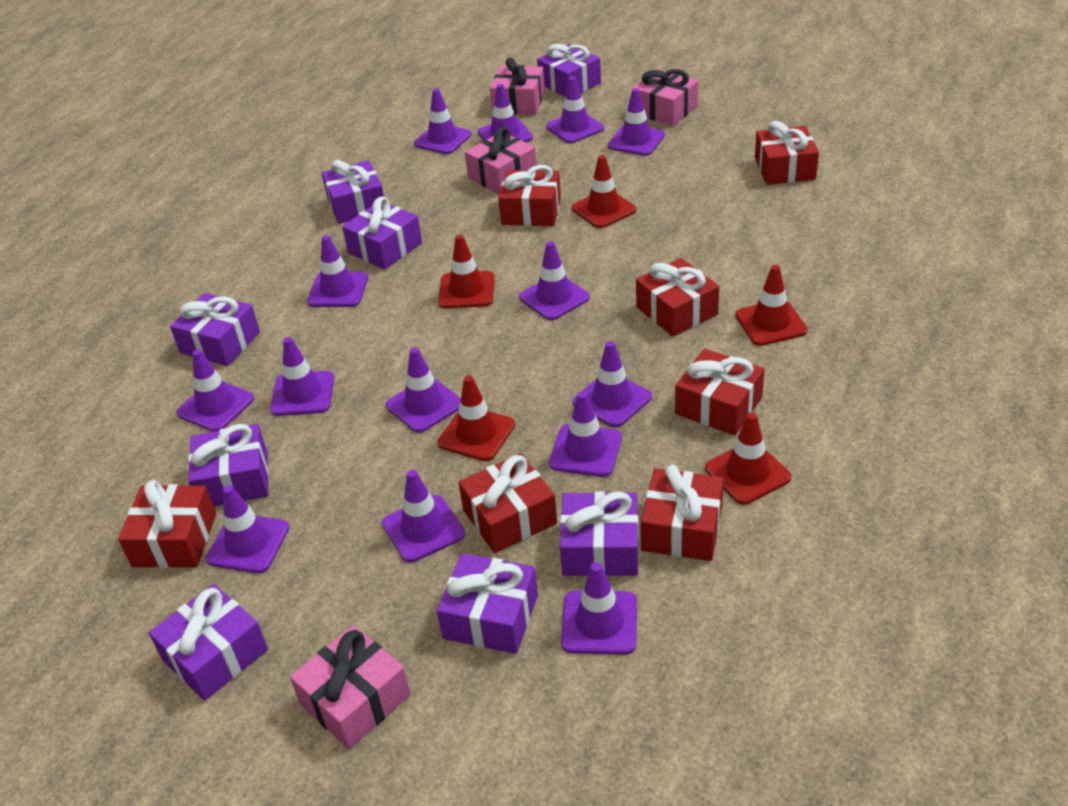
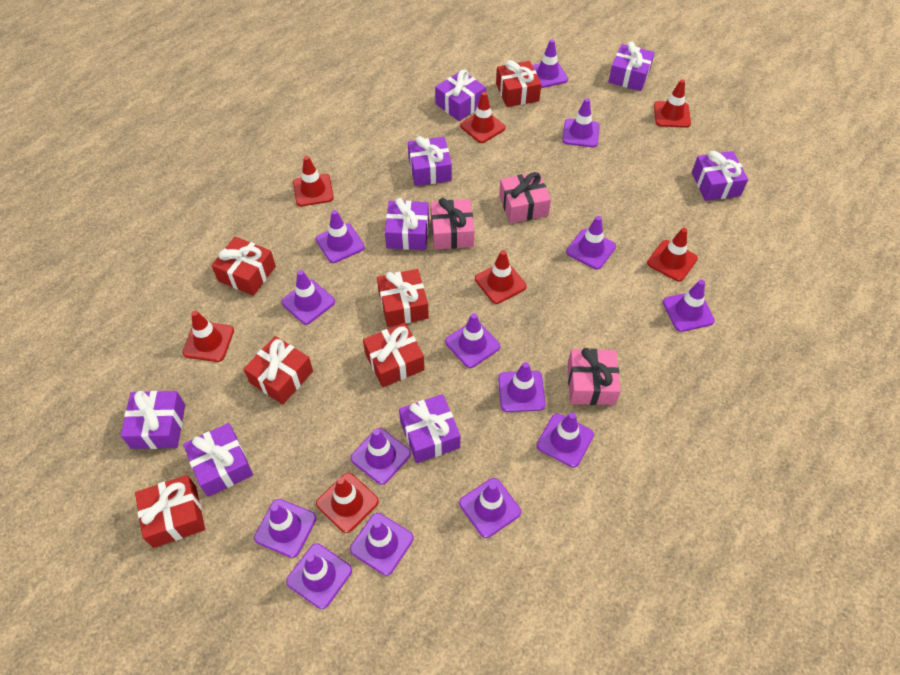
pink gift: [290,625,411,749] [465,127,537,194] [490,58,545,115] [632,69,698,126] = 4 -> [431,198,474,250] [499,172,551,223] [568,348,621,405] = 3
red gift: [118,480,216,568] [458,454,557,553] [498,165,561,226] [636,258,719,337] [641,465,724,561] [675,349,765,435] [755,121,819,185] = 7 -> [135,475,205,548] [211,237,276,296] [244,336,313,405] [363,323,425,387] [377,269,429,327] [496,60,541,107] = 6
red traffic cone: [438,235,495,308] [438,375,515,461] [572,155,636,228] [705,413,792,505] [735,265,808,346] = 5 -> [182,311,234,362] [293,156,334,206] [316,473,379,533] [460,92,506,143] [475,250,527,304] [647,228,698,282] [654,79,691,128] = 7

